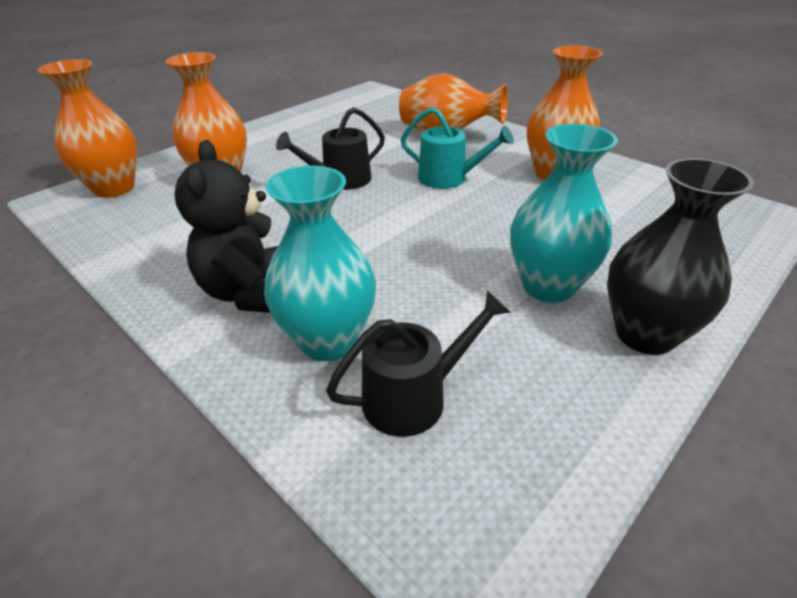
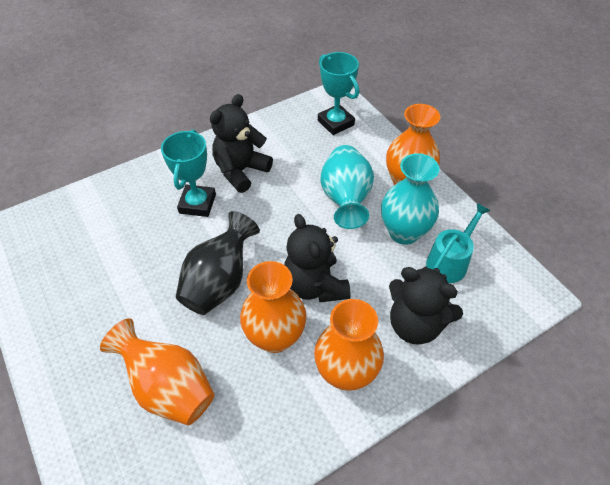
black teddy bear: [175,140,278,313] = 1 -> [210,94,273,193] [284,214,350,302] [389,267,463,345] = 3
black watering can: [276,107,385,190] [326,290,511,437] = 2 -> none = 0
turquoise trophy: none = 0 -> [161,129,216,217] [318,52,359,135] = 2

